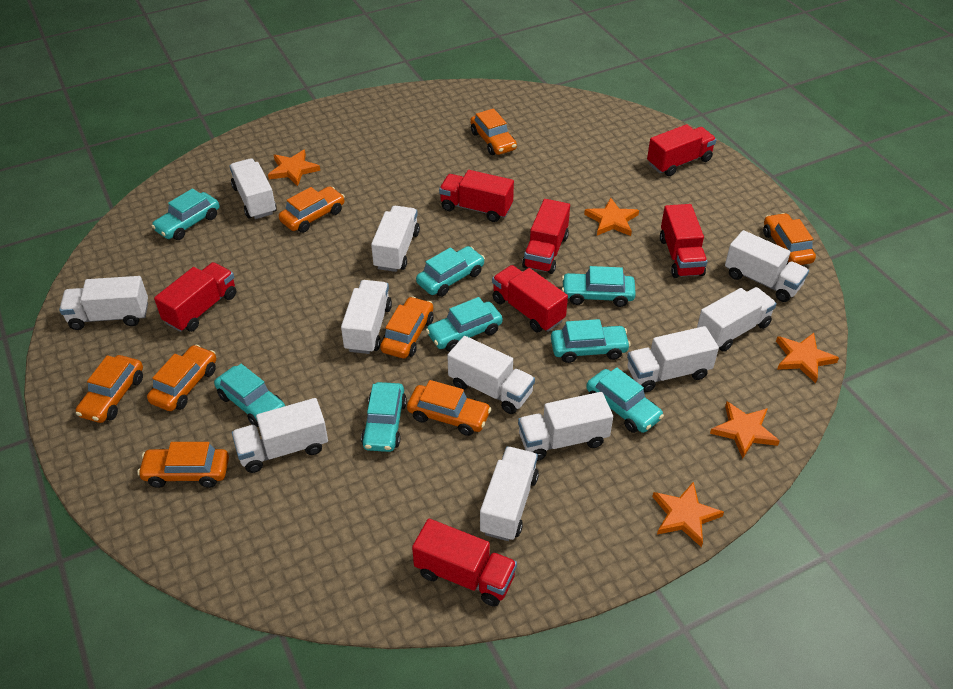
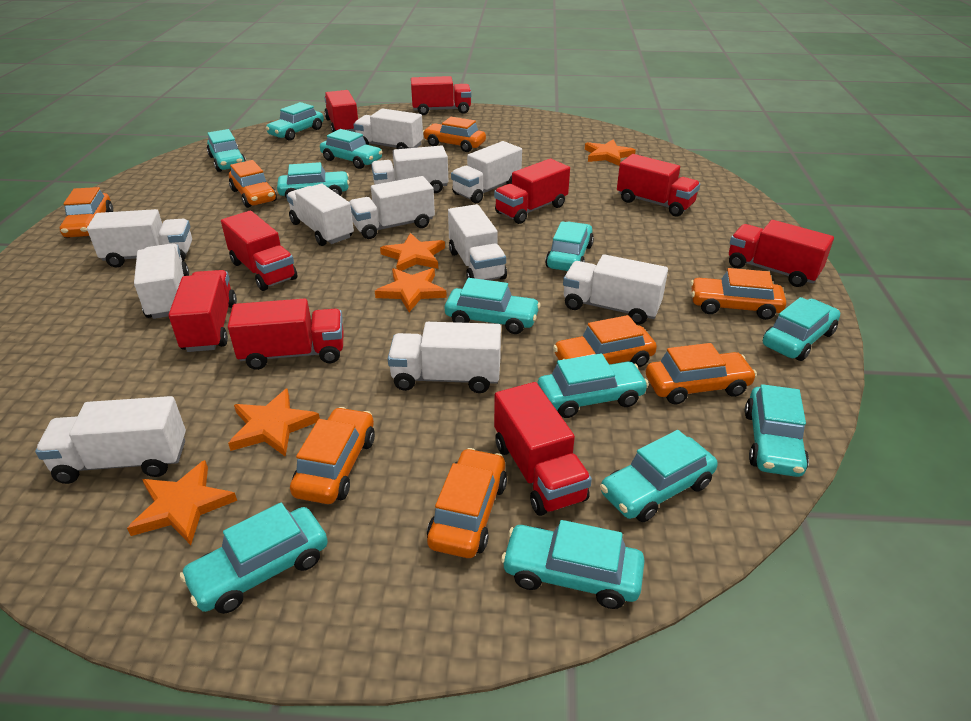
red truck: [154,262,236,332] [412,519,517,607] [439,170,514,222] [492,265,568,332] [522,199,570,274] [647,124,716,176] [660,204,707,278] = 7 -> [169,270,237,352] [221,211,297,291] [228,298,344,370] [324,90,358,133] [411,76,471,115] [494,159,570,224] [494,382,592,516] [617,154,700,217] [729,220,834,287] = 9
turquoise car: [151,188,219,240] [214,364,285,427] [361,382,407,452] [416,246,485,297] [426,297,503,352] [551,319,631,363] [562,266,636,307] [586,367,664,433] = 8 -> [180,503,328,614] [207,129,246,172] [266,102,324,141] [277,162,350,198] [320,129,382,169] [445,278,541,334] [501,520,645,609] [537,353,649,418] [545,221,594,271] [600,430,718,522] [745,384,809,477] [763,297,840,361] = 12

